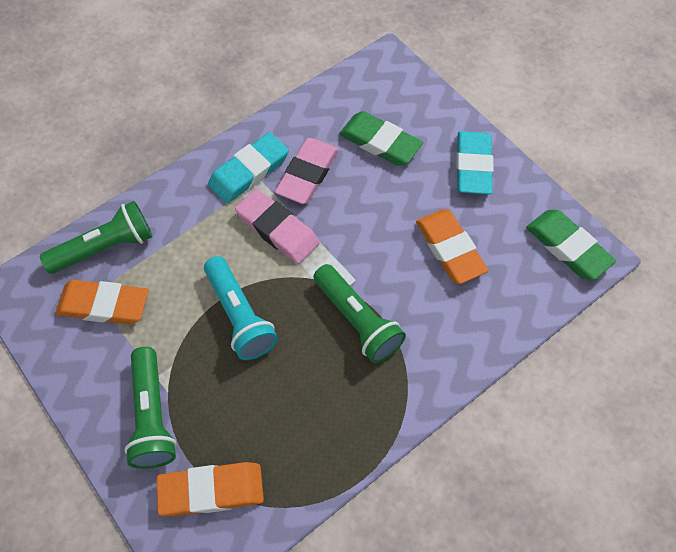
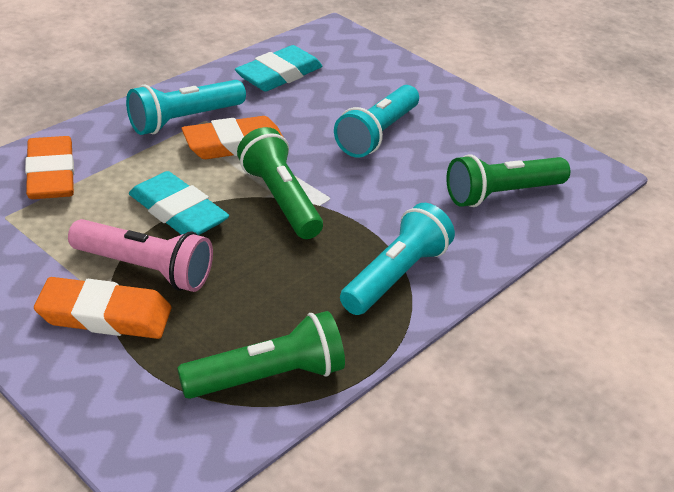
green eraser: [339,111,423,166] [526,210,616,280] = 2 -> none = 0
pink eraser: [235,189,320,264] [275,138,339,204] = 2 -> none = 0
pink flashlight: none = 0 -> [68,219,213,292] = 1
turquoise flashlight: [204,256,278,360] = 1 -> [126,80,246,135] [334,85,419,158] [340,203,455,315] = 3

